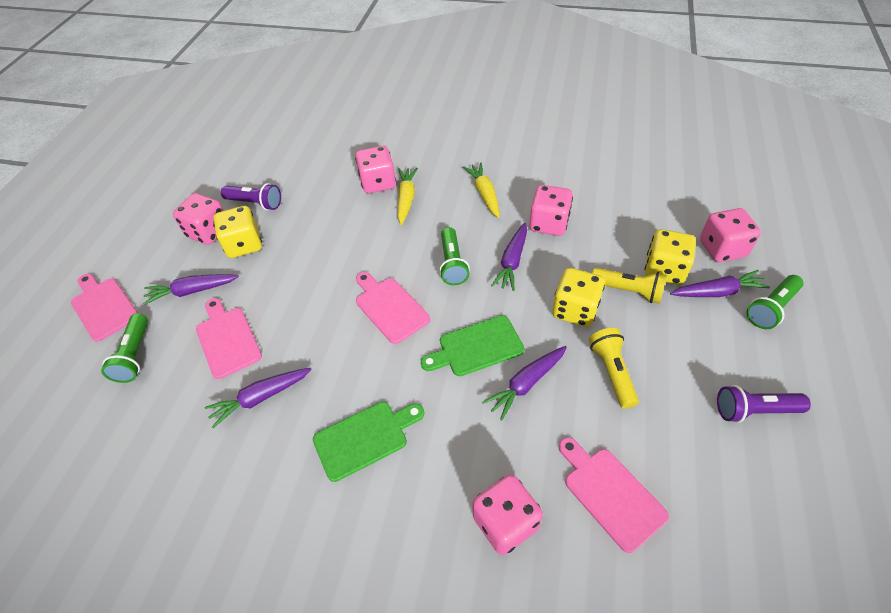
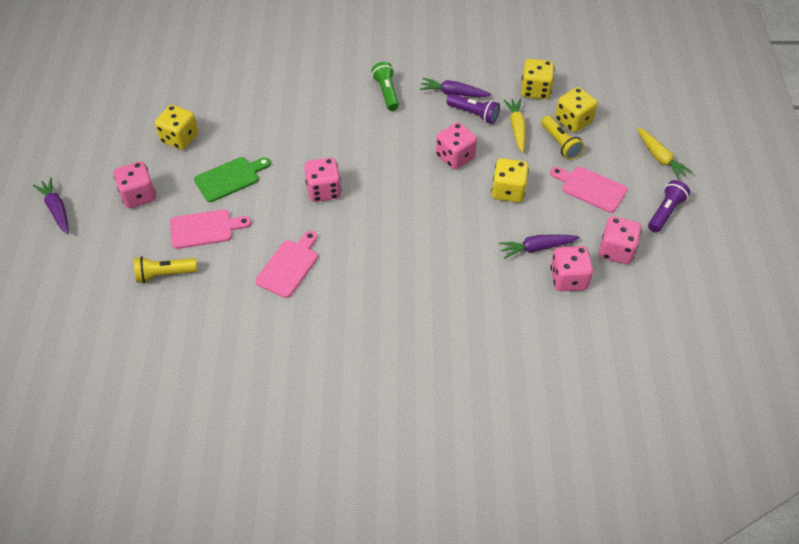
green cutting board: [313,402,424,482] [421,315,524,376] = 2 -> [194,157,271,202] = 1
green flashlight: [101,313,148,383] [439,227,470,285] [747,275,804,329] = 3 -> [372,62,399,111] = 1
pink cutting board: [71,274,138,342] [196,298,262,379] [356,272,430,344] [559,437,669,553] = 4 -> [170,209,251,249] [255,231,318,298] [550,167,627,213] = 3
purple carrot: [143,274,239,305] [205,368,312,428] [482,346,567,420] [491,223,527,291] [670,270,770,297] = 5 -> [33,177,69,234] [420,78,491,97] [499,234,579,259] = 3
yellow dice: [213,206,262,258] [552,268,605,327] [645,229,696,285] = 3 -> [155,105,199,150] [491,158,529,202] [521,59,555,99] [555,87,598,133] = 4

